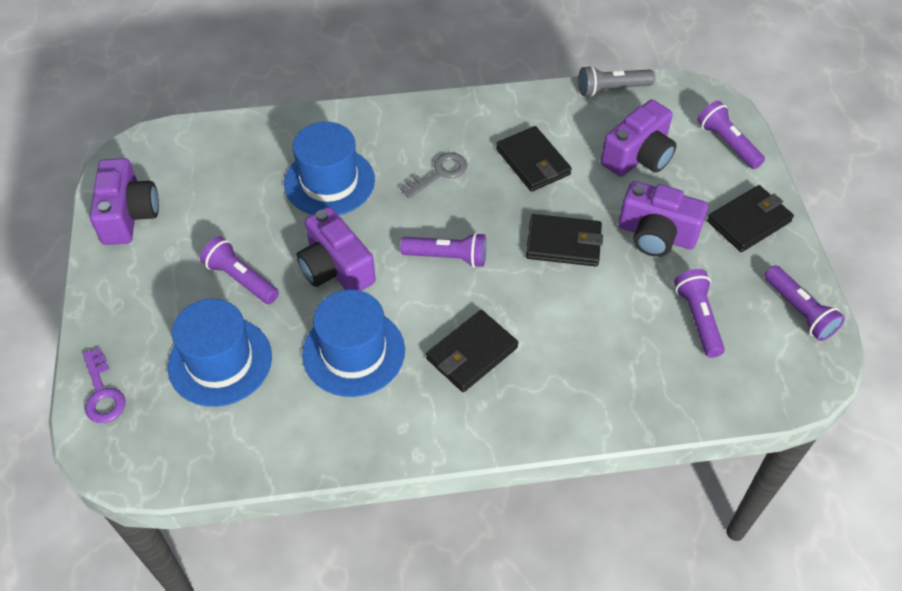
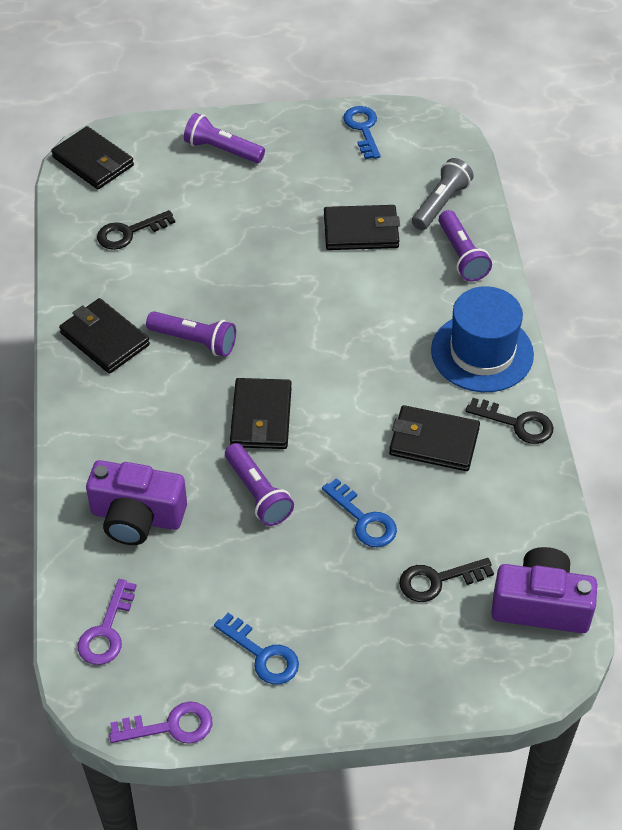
black key: none = 0 -> [97,210,175,250] [399,558,494,602] [465,398,554,444] = 3
black wallet: [426,310,518,392] [496,126,572,192] [526,214,603,266] [707,185,794,252] = 4 -> [51,126,134,189] [59,298,150,374] [230,378,292,449] [324,205,400,250] [389,405,480,471] = 5
blue hat: [168,299,272,407] [284,122,375,215] [302,290,405,397] = 3 -> [431,286,534,392] = 1
blue key: none = 0 -> [214,613,299,685] [322,478,397,547] [343,106,381,159] = 3
grey key: [400,152,467,198] = 1 -> none = 0
purple camera: [90,158,159,245] [296,207,376,291] [601,100,677,177] [618,181,708,257] = 4 -> [86,460,187,545] [491,547,597,633] = 2
purple flashlight: [200,237,279,304] [400,232,486,267] [674,269,725,358] [697,101,765,169] [764,265,845,341] = 5 -> [146,311,236,357] [184,113,265,163] [225,443,294,526] [439,210,492,282] = 4
purple key: [83,348,126,423] = 1 -> [78,579,136,665] [109,701,212,744] = 2

